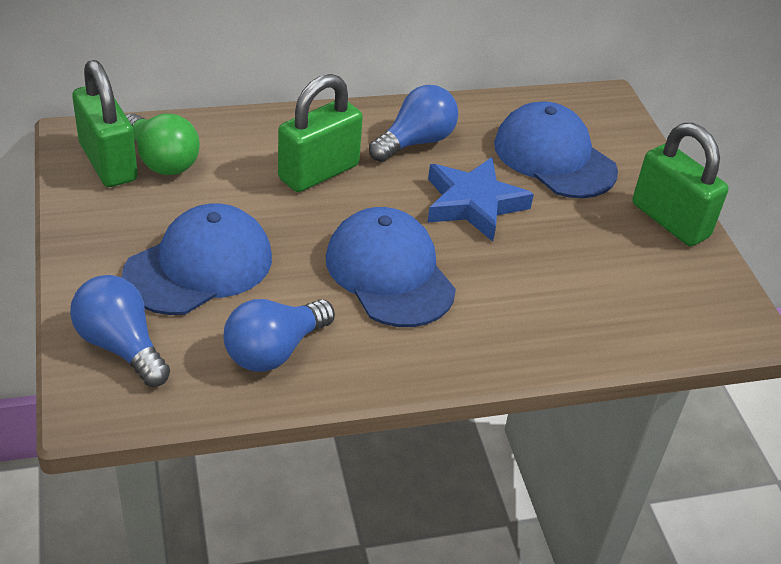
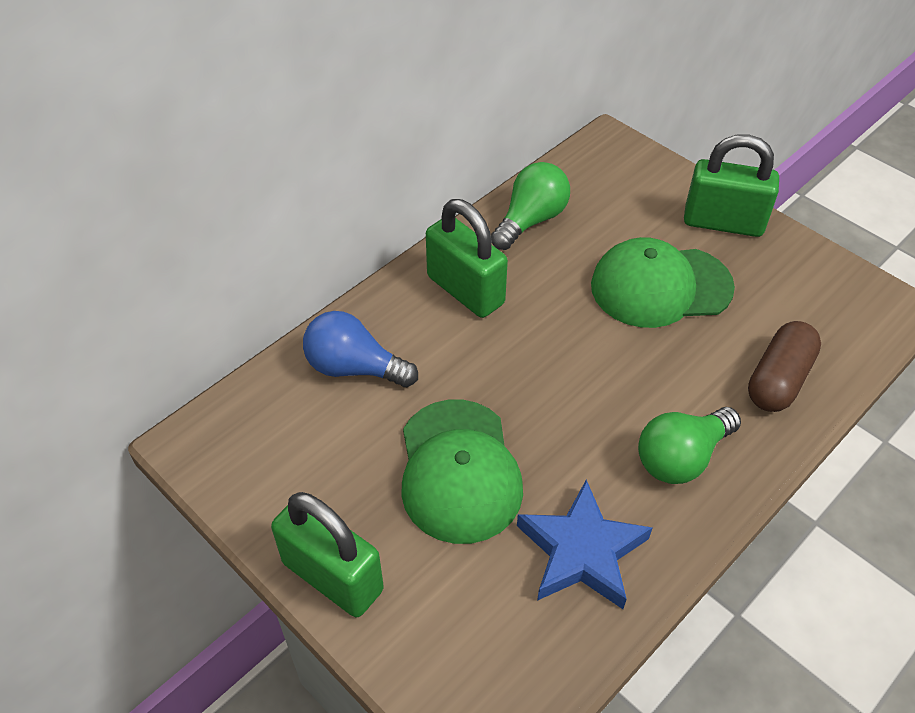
blue cap: [122,204,272,315] [326,207,456,327] [494,101,618,198] = 3 -> none = 0
blue light bulb: [70,275,170,387] [224,299,335,372] [369,85,458,162] = 3 -> [303,311,418,387] = 1
brown capsule: none = 0 -> [748,321,821,412] = 1
green cap: none = 0 -> [401,400,523,544] [591,237,735,328] = 2
green light bulb: [126,113,200,175] = 1 -> [491,162,570,250] [638,407,741,484] = 2

